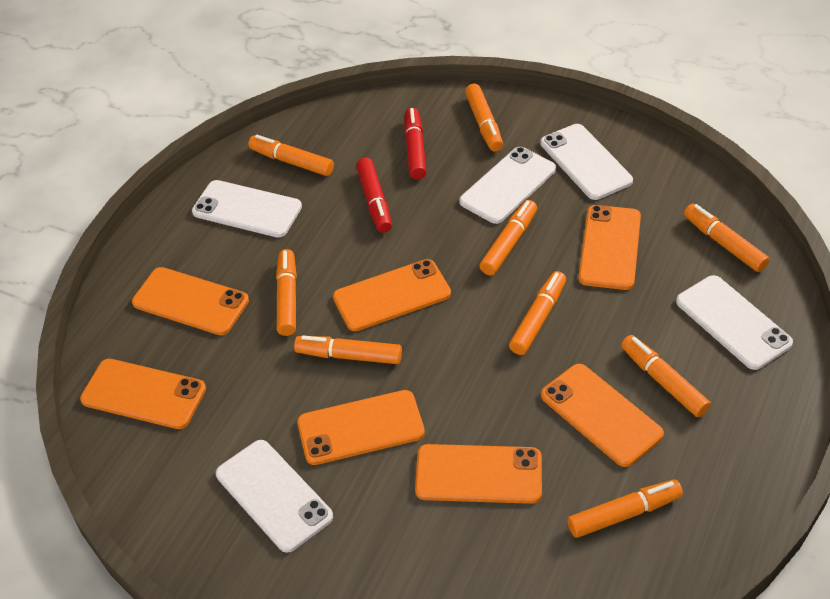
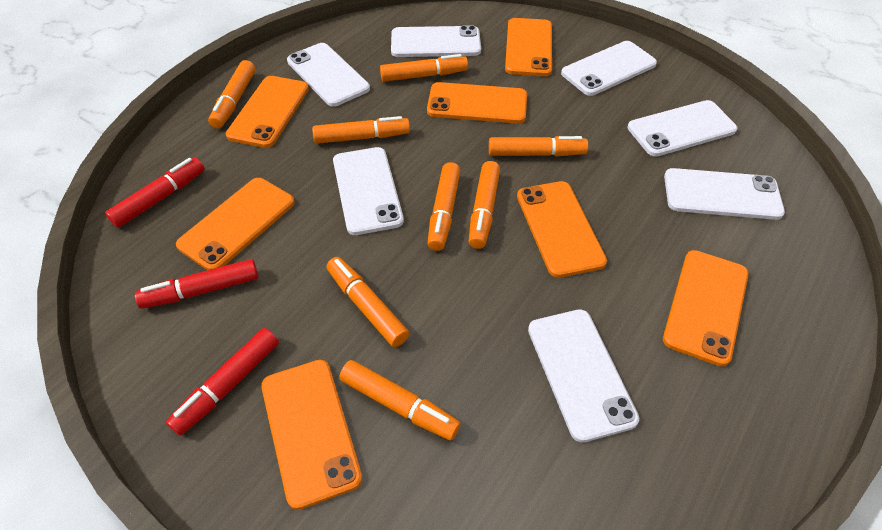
orange marker: [248,135,334,176] [276,249,297,336] [294,335,402,364] [465,84,503,152] [479,200,537,276] [509,271,566,355] [567,480,683,538] [621,335,711,417] [684,204,770,272] = 9 -> [208,60,256,128] [312,116,410,144] [327,257,409,347] [339,360,461,441] [380,54,468,82] [427,162,461,251] [469,161,500,249] [489,136,588,157] = 8
red marker: [356,158,392,233] [404,108,427,180] = 2 -> [105,158,205,228] [135,259,258,309] [166,328,279,435] = 3
white phone: [192,180,302,238] [216,440,333,553] [459,147,556,224] [540,124,633,200] [676,275,793,370] = 5 -> [287,43,370,107] [333,147,404,235] [391,25,481,57] [528,309,639,443] [561,41,657,96] [628,100,737,157] [664,168,785,220] = 7

